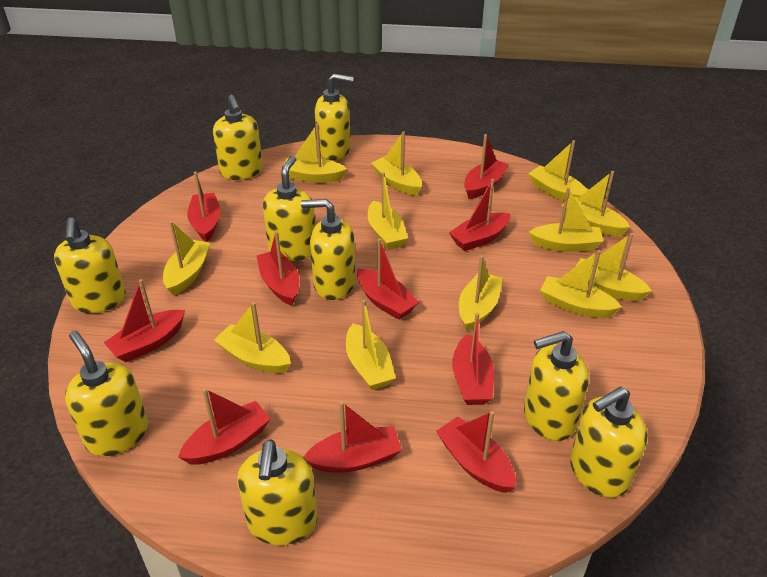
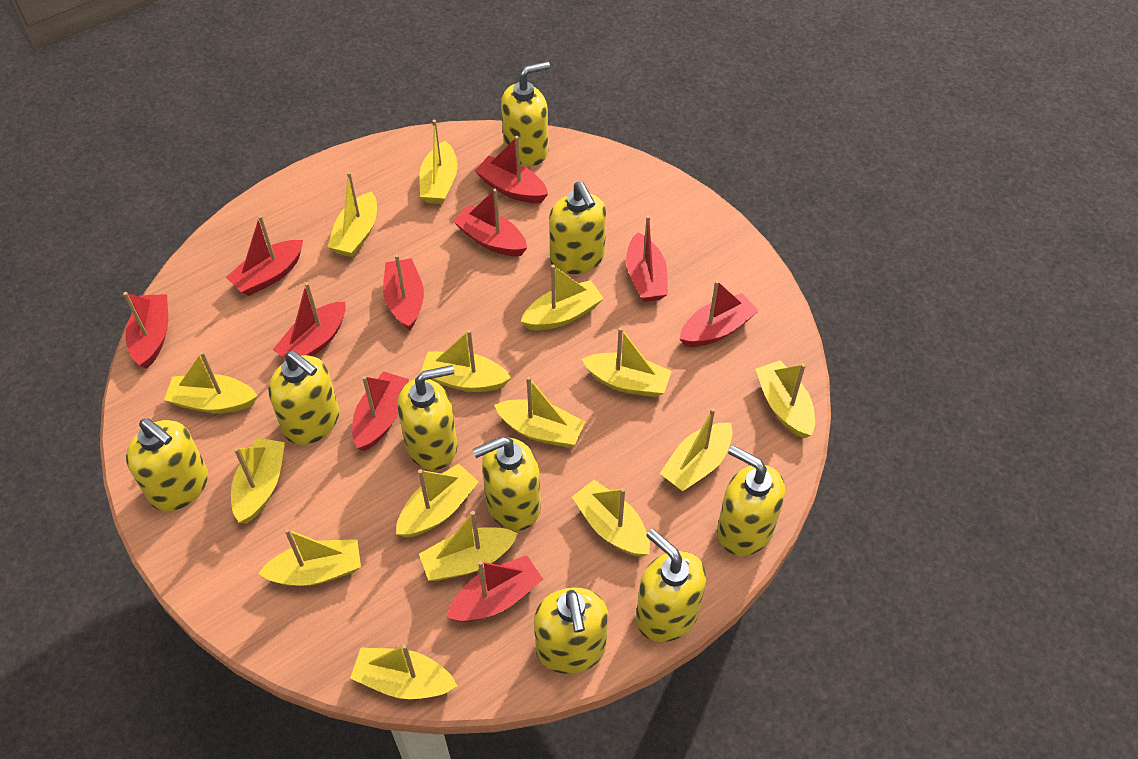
yellow boat: [163,221,210,296] [214,302,291,373] [284,123,347,183] [346,300,396,390] [368,172,408,250] [371,131,422,196] [459,255,503,331] [528,140,588,201] [529,188,603,252] [540,250,622,318] [561,171,630,236] [575,233,652,301] = 12 -> [164,351,258,413] [231,438,285,524] [258,528,361,586] [328,172,377,257] [350,644,457,699] [396,464,479,538] [419,120,458,204] [419,511,518,581] [421,330,511,392] [494,376,585,448] [520,265,604,330] [572,480,650,557] [582,327,672,397] [660,408,733,491] [755,360,815,439] = 15

